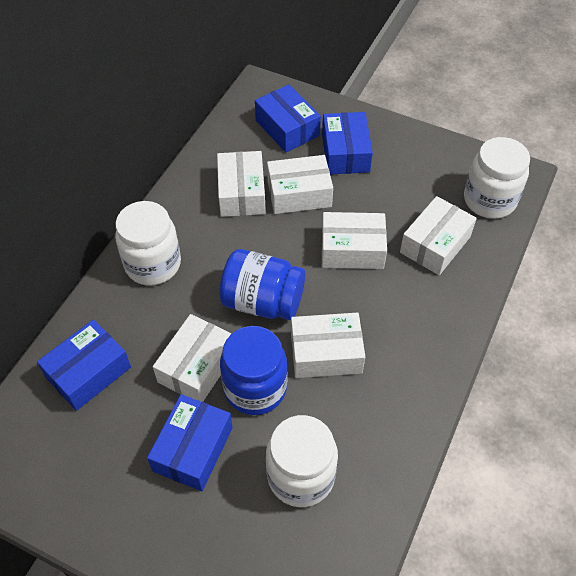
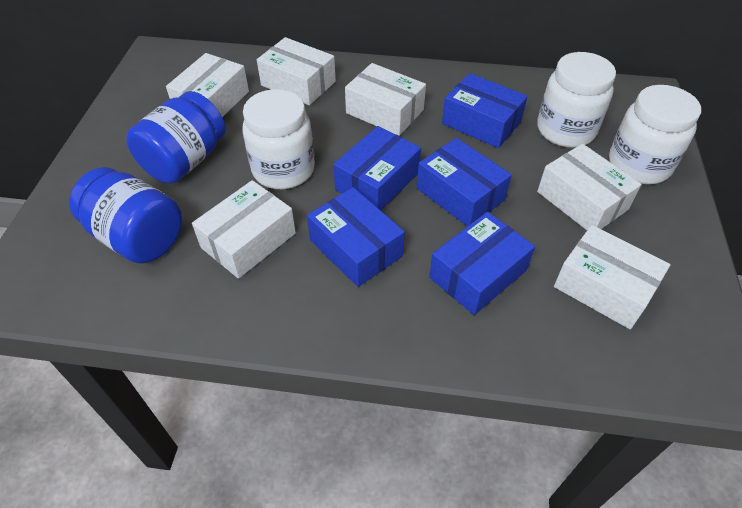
blue box: [37,320,131,411] [147,394,233,491] [255,84,321,153] [322,112,373,174] = 4 -> [307,187,405,287] [333,126,421,210] [416,138,512,227] [429,212,535,315] [442,73,528,148] = 5

